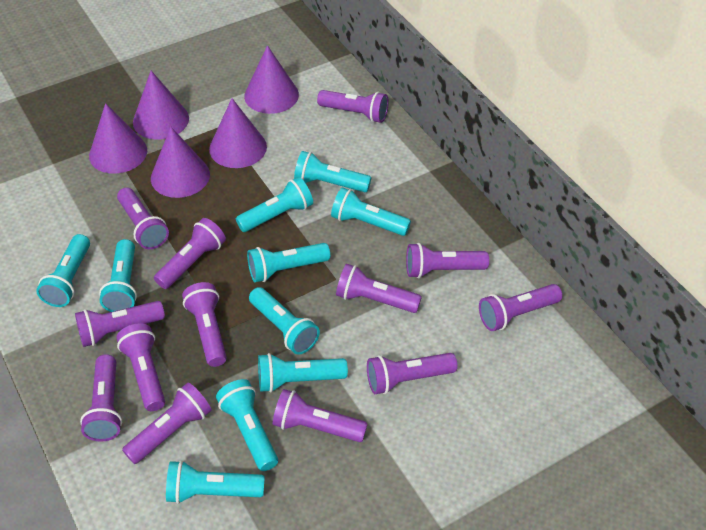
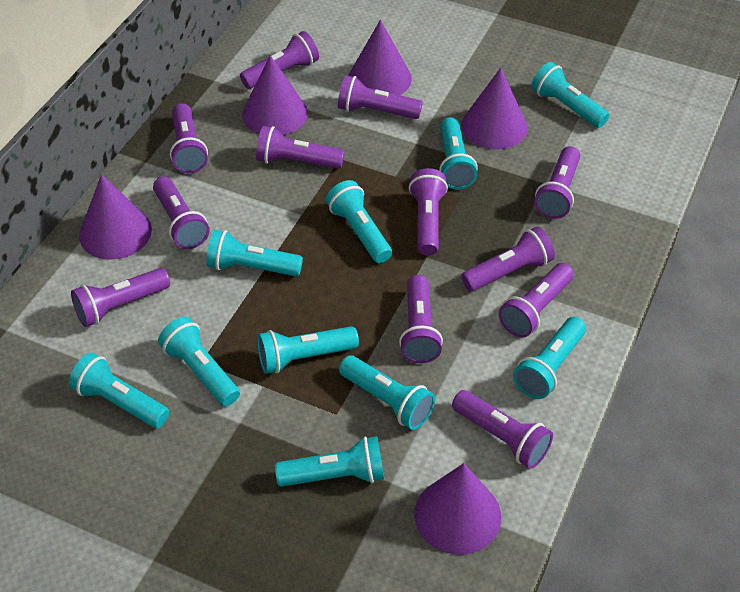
purple flashlight: [75,301,165,347] [80,354,122,441] [116,323,165,411] [117,188,169,250] [122,383,212,464] [154,218,226,289] [182,282,227,367] [273,389,368,442] [317,90,389,123] [336,264,422,313] [367,353,458,394] [406,243,489,278] [479,284,562,331] = 13 -> [71,268,170,327] [153,177,209,249] [170,103,208,173] [240,31,319,89] [256,126,345,169] [338,75,423,119] [399,275,443,363] [409,168,448,256] [452,390,553,469] [461,227,555,291] [499,263,574,338] [534,146,580,219] = 12

